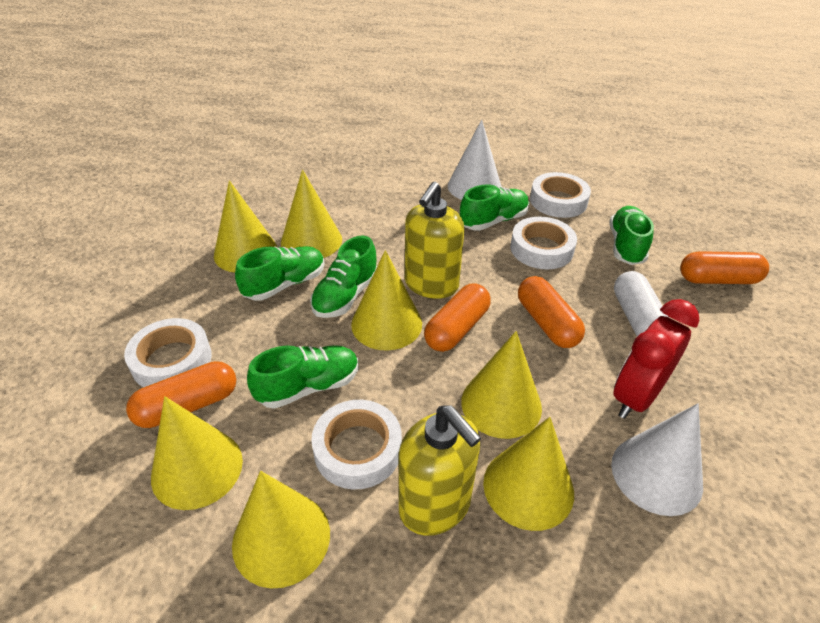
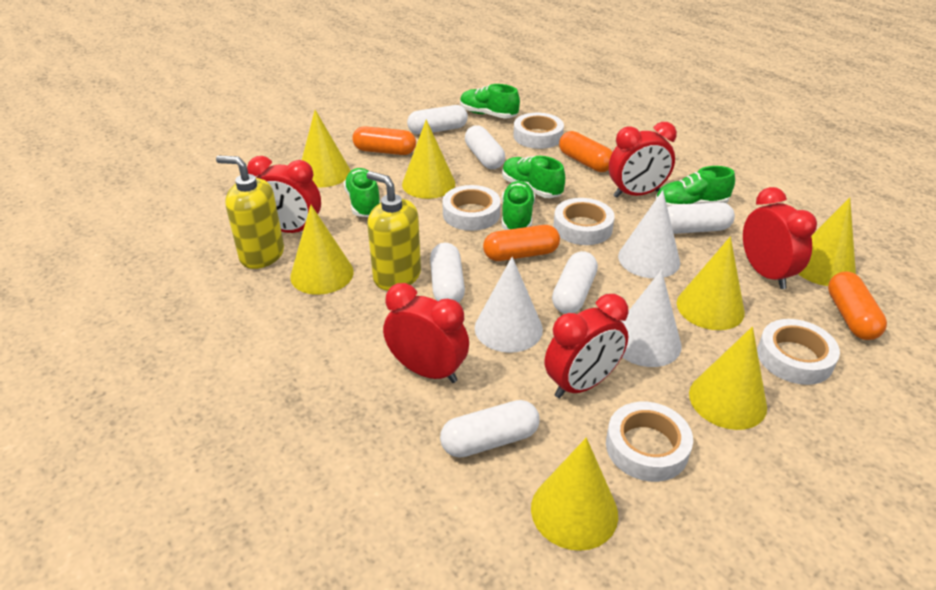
red clock: [613,299,699,419] = 1 -> [247,156,321,233] [383,283,469,383] [545,294,629,398] [609,122,677,198] [743,187,817,289] = 5
white capsule: [614,271,669,337] = 1 -> [407,105,468,134] [430,243,465,303] [440,400,540,458] [465,125,505,169] [552,251,598,314] [667,202,735,234] = 6
white cone: [448,119,502,200] [611,403,703,516] = 2 -> [475,257,543,353] [618,190,680,278] [621,270,682,367] = 3
white tape: [124,318,212,387] [311,400,402,490] [510,217,577,269] [530,172,591,218] = 4 -> [442,185,501,231] [513,113,564,149] [553,198,615,245] [606,402,693,482] [757,319,840,385] = 5

